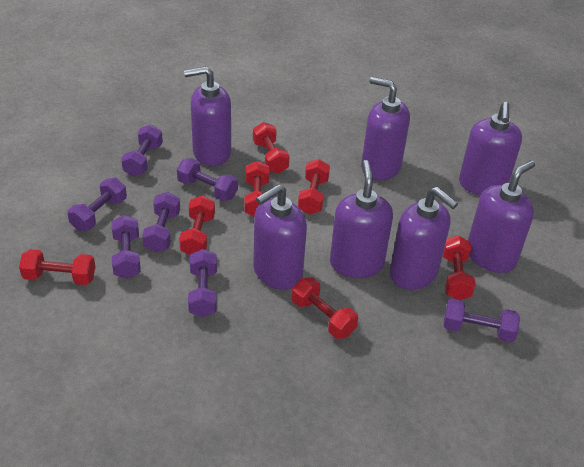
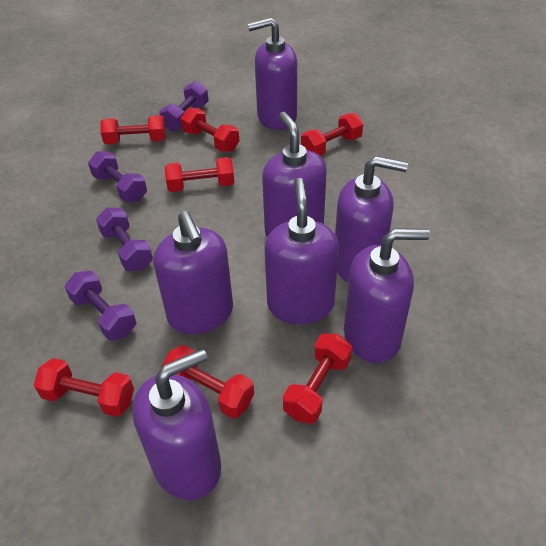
purple dumbbell: [67,178,127,231] [111,215,141,279] [121,124,163,177] [142,192,180,253] [177,158,238,201] [188,249,217,317] [444,299,520,342] = 7 -> [65,271,136,341] [88,151,147,202] [96,208,153,271] [159,81,209,131] = 4

